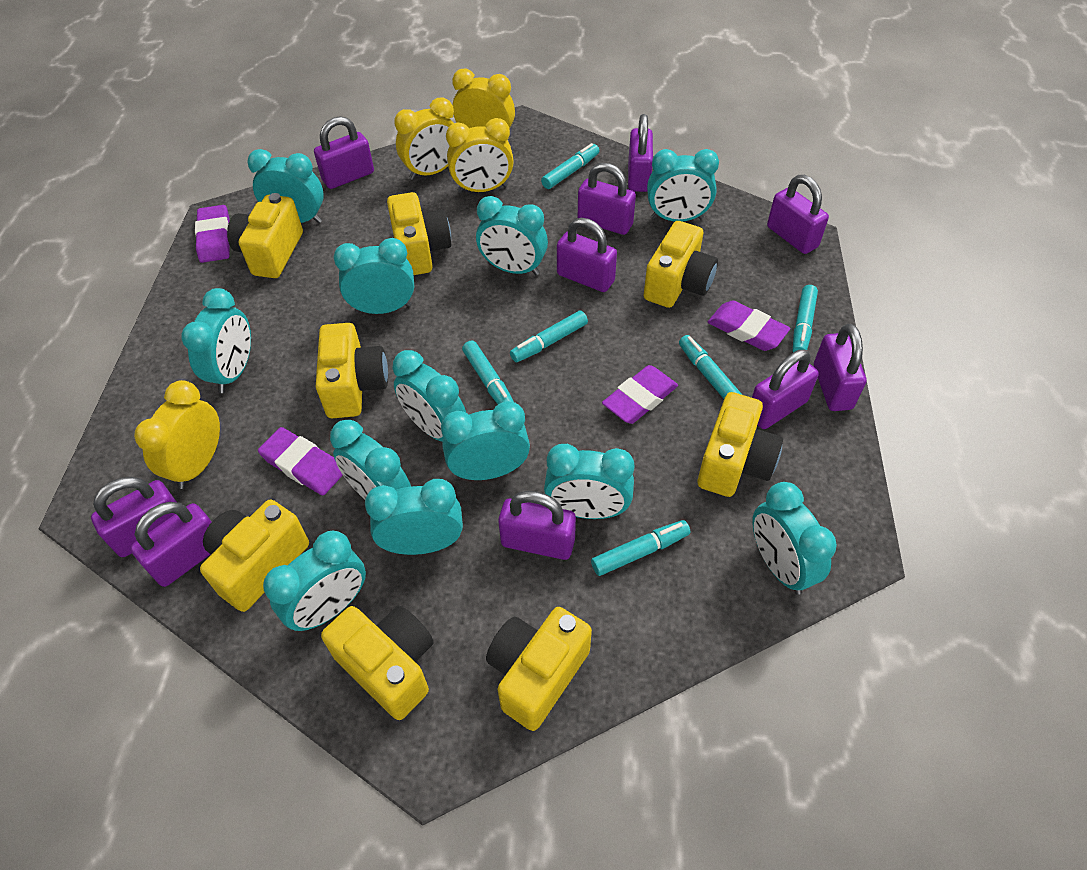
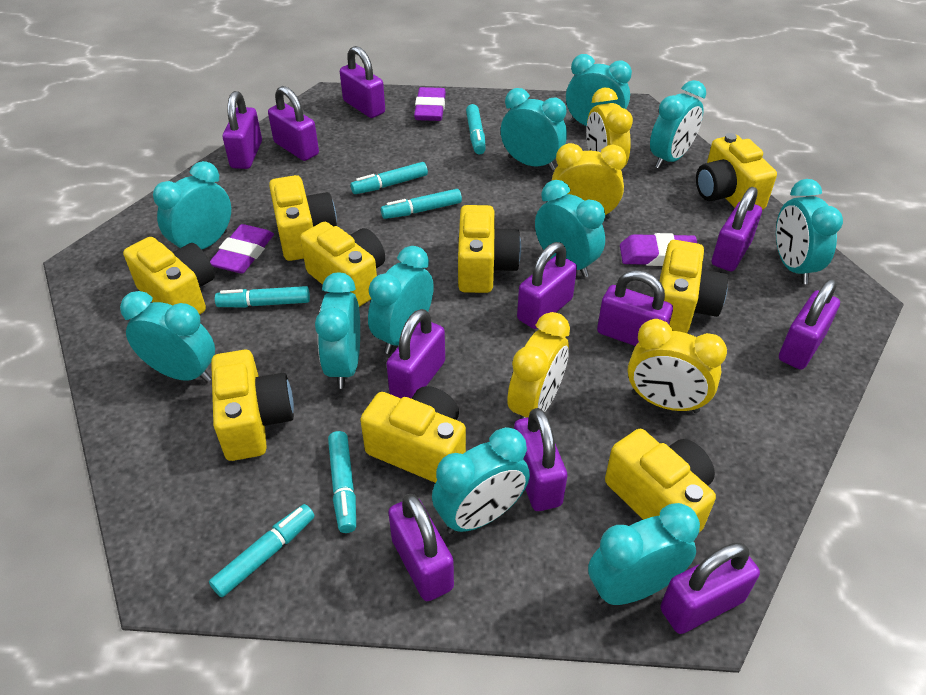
purple eraser: [195,205,230,263] [258,427,343,496] [602,365,678,424] [708,300,791,351] = 4 -> [210,224,274,273] [414,87,446,121] [620,233,697,266] = 3
purple padlock: [91,477,177,557] [130,502,211,587] [314,116,374,189] [498,491,576,560] [557,218,617,292] [577,163,636,235] [628,114,653,192] [752,350,819,429] [767,175,829,254] [814,324,866,411] = 10 -> [223,91,262,169] [268,86,319,161] [340,46,385,118] [387,309,445,398] [388,494,454,601] [514,408,567,511] [517,242,577,329] [597,270,673,346] [660,542,760,634] [712,187,762,271] [779,279,840,370] = 11
turquoise clock: [181,288,251,393] [247,149,324,223] [263,531,366,631] [330,420,411,499] [334,238,414,314] [365,479,463,555] [393,350,466,442] [441,401,530,480] [476,196,548,275] [544,444,634,519] [647,149,719,221] [752,482,837,595] = 12 -> [120,291,215,382] [153,161,231,249] [315,272,360,389] [368,246,434,354] [432,427,530,534] [501,88,567,171] [535,180,605,278] [566,54,632,126] [588,503,700,605] [650,80,706,169] [776,179,843,284] = 11
yellow camera: [200,500,309,612] [227,193,303,278] [316,323,388,418] [321,606,434,720] [387,192,451,275] [486,607,592,731] [644,221,718,308] [698,392,783,497] = 8 -> [123,237,215,315] [211,350,294,461] [269,175,337,261] [300,222,385,307] [360,386,466,483] [458,205,521,293] [605,429,716,532] [660,240,728,333] [696,133,777,210] = 9

